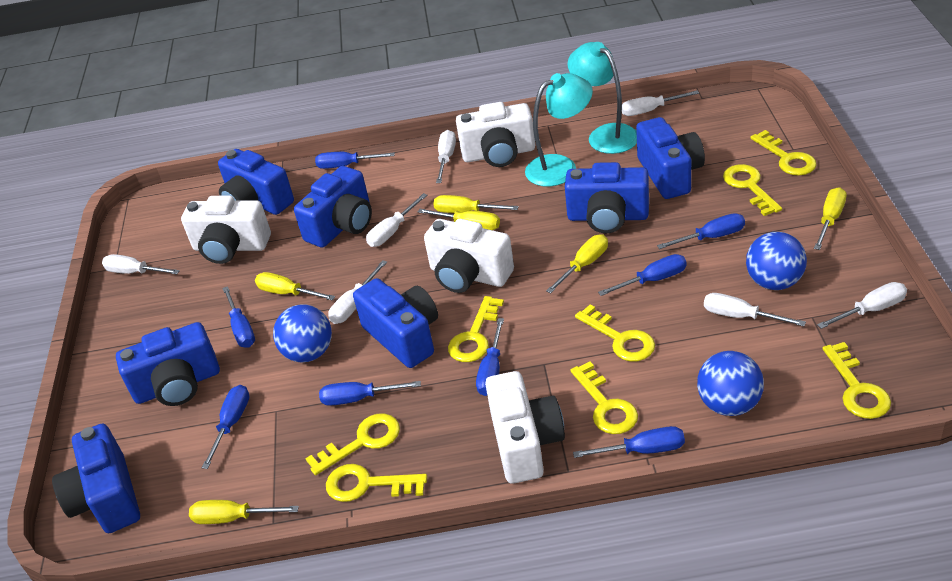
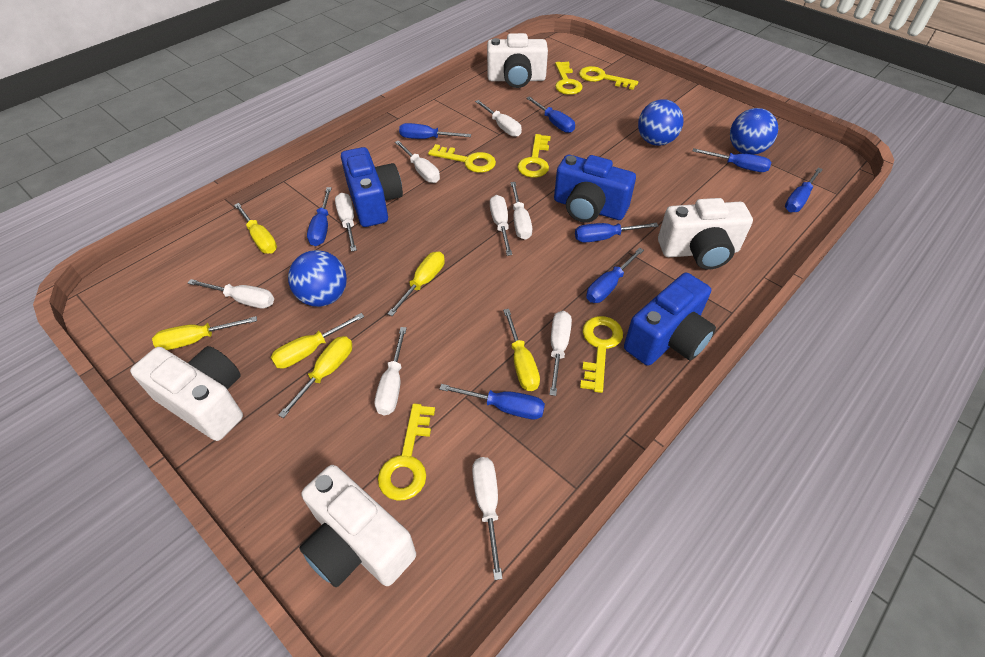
blue camera: [52,423,140,533] [116,322,220,406] [218,149,294,215] [294,166,372,248] [353,278,438,368] [565,162,649,233] [636,117,705,199] = 7 -> [341,147,403,227] [554,155,636,223] [624,273,716,366] = 3
turquoise lamp: [525,73,593,186] [568,42,637,154] = 2 -> none = 0
white screwdriver: [102,254,180,274] [328,260,387,324] [366,193,427,247] [436,130,456,183] [622,90,699,116] [704,293,806,326] [817,282,907,329] = 7 -> [188,279,274,308] [335,193,357,252] [375,327,407,415] [395,140,440,183] [472,457,503,580] [475,100,522,137] [490,195,512,256] [510,182,532,240] [549,311,572,396] = 9
yellow key: [305,413,400,475] [326,464,427,502] [448,296,504,362] [570,362,638,434] [575,305,655,362] [723,164,782,216] [751,130,817,176] [823,342,891,419] = 8 -> [378,404,435,501] [428,144,496,173] [517,134,551,178] [555,62,583,95] [579,66,638,90] [580,316,623,393] = 6

